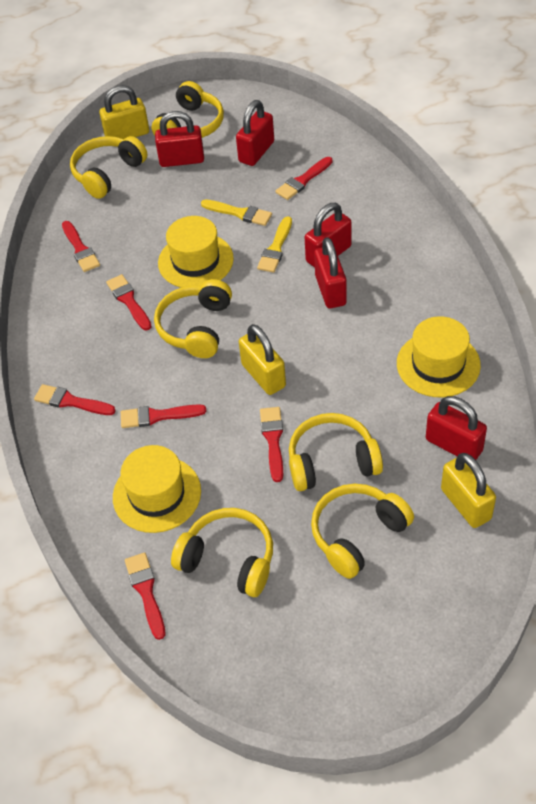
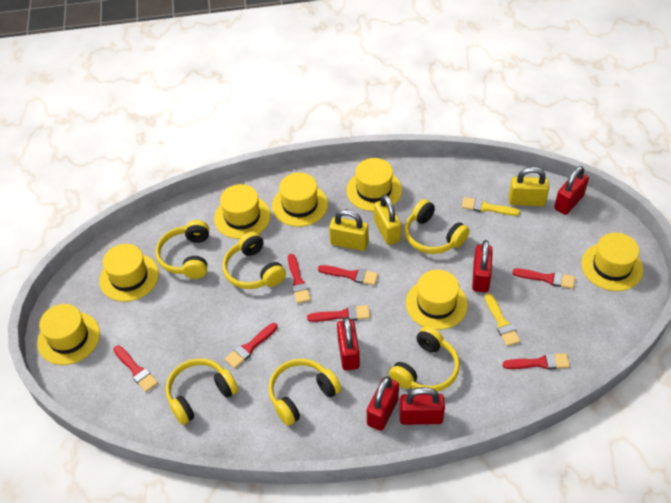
yellow hat: [113,445,201,533] [158,216,234,288] [397,316,481,397] = 3 -> [37,304,100,365] [99,244,159,302] [214,184,271,239] [272,172,328,227] [346,158,402,212] [406,270,468,330] [582,233,643,291] = 7

